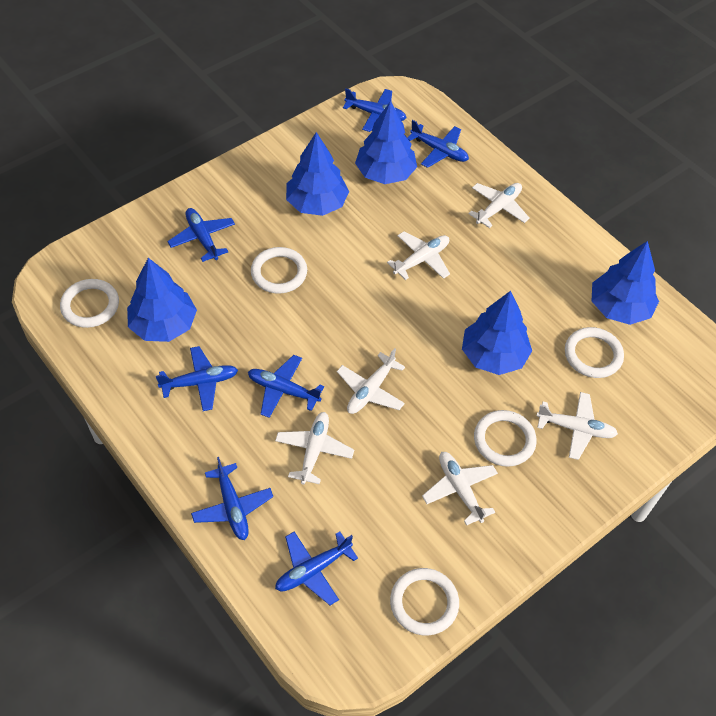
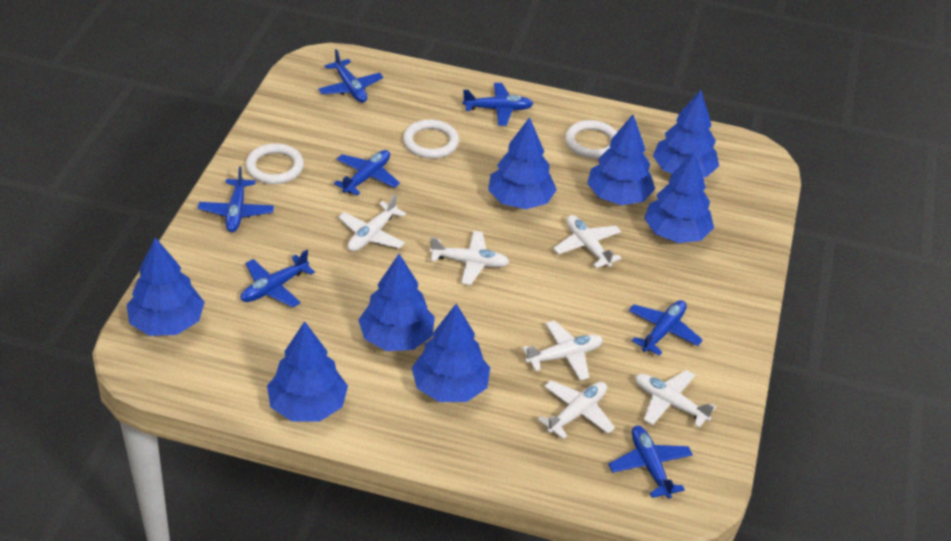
blue tree: [127,258,197,342] [286,132,349,216] [355,101,417,184] [462,291,532,375] [592,241,659,325] = 5 -> [127,237,205,336] [267,321,348,421] [358,254,435,351] [412,303,490,402] [488,117,557,209] [587,115,655,205] [644,151,714,243] [653,90,719,177] = 8
white ring: [60,279,119,328] [251,247,307,294] [390,568,459,636] [474,410,537,467] [565,327,624,378] = 5 -> [246,143,304,184] [403,119,459,159] [565,120,617,159] = 3

